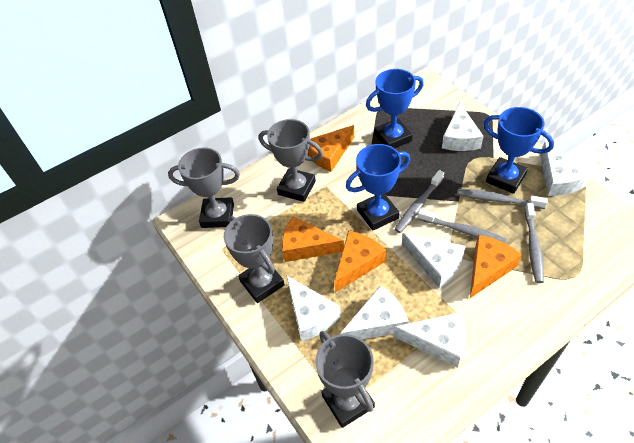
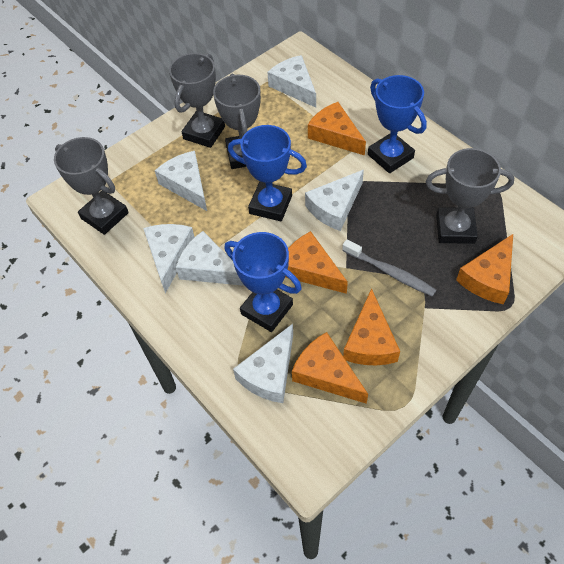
grey toothbrush: [394,170,444,233] [418,209,506,243] [457,189,548,209] [525,203,544,283] = 4 -> [342,239,436,297] = 1
orange cheese: [282,217,344,262] [308,125,354,172] [334,231,386,293] [470,235,522,298] = 4 -> [285,231,348,294] [292,332,368,404] [308,102,366,156] [343,288,400,365] [456,234,513,304] = 5

